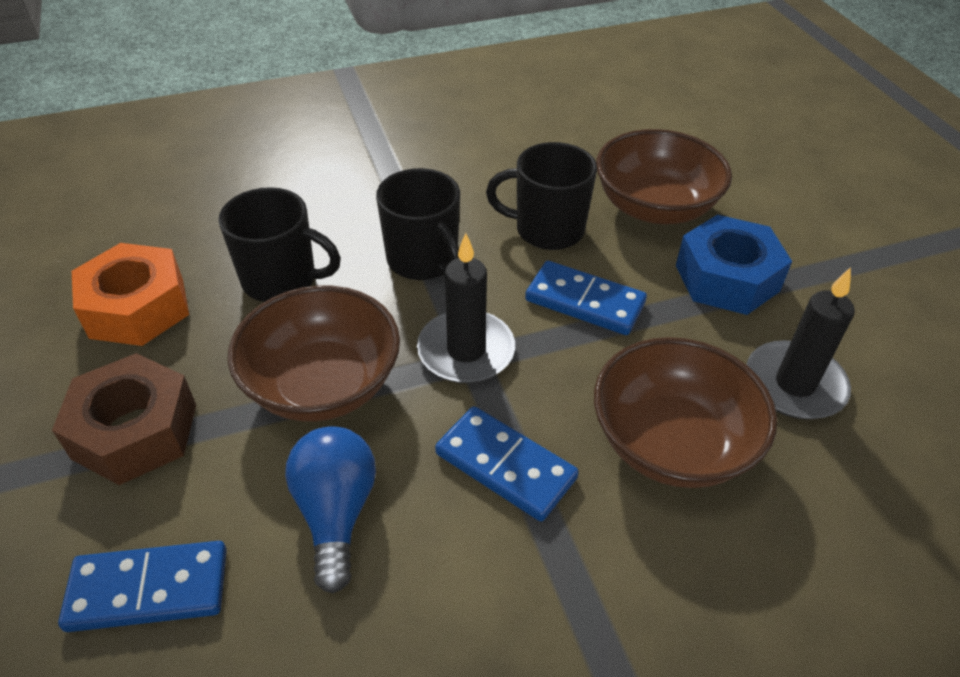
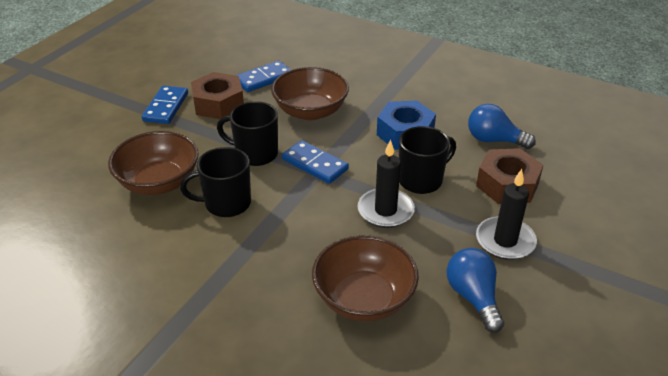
blue light bulb: [285,426,376,593] = 1 -> [446,248,504,333] [468,104,536,149] = 2
brown nut: [52,353,196,485] = 1 -> [191,72,244,119] [476,148,543,204] = 2
orange nut: [72,243,189,346] = 1 -> none = 0

